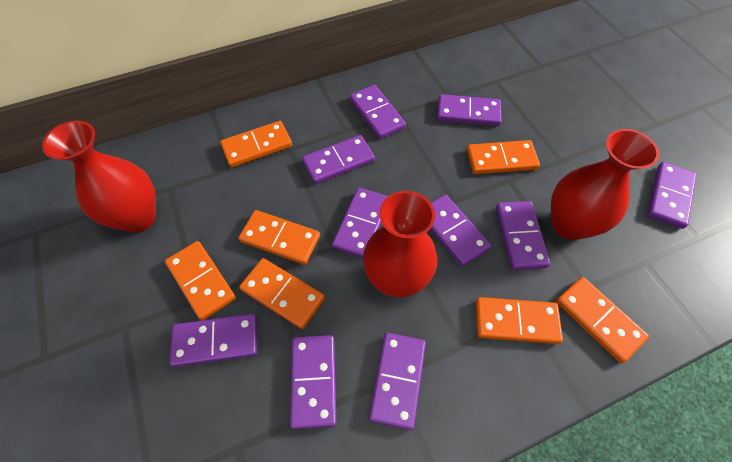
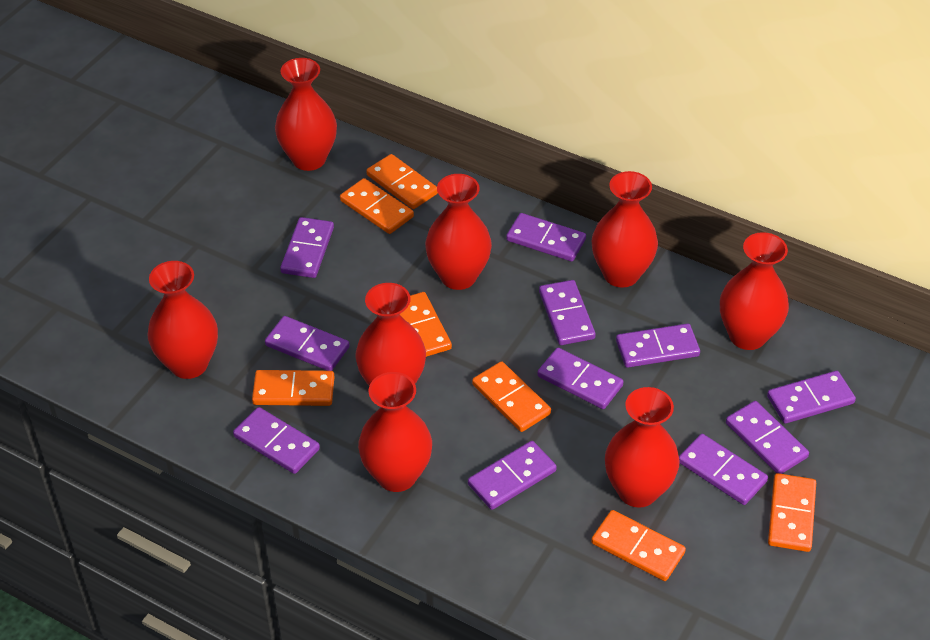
purple domino: [169,314,258,367] [290,335,336,429] [302,135,375,184] [332,188,388,258] [350,85,406,139] [369,333,426,430] [431,195,491,266] [437,94,501,126] [496,201,551,270] [647,162,696,229] = 10 -> [233,407,320,474] [265,316,349,371] [280,217,334,278] [468,441,557,510] [506,213,586,261] [537,348,624,409] [539,280,596,345] [616,323,700,368] [679,434,768,505] [726,401,809,474] [767,371,856,424] = 11
red vase: [42,121,156,233] [363,191,437,298] [551,129,659,240] = 3 -> [147,261,218,379] [275,58,337,171] [355,283,426,386] [358,372,432,492] [425,174,492,290] [592,171,658,288] [605,387,680,508] [720,232,789,350] = 8

